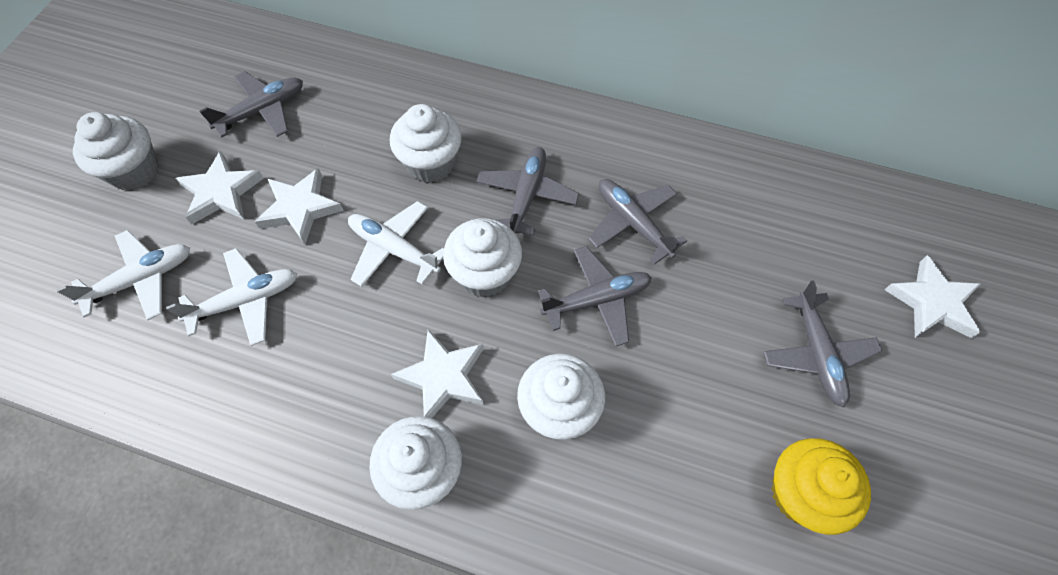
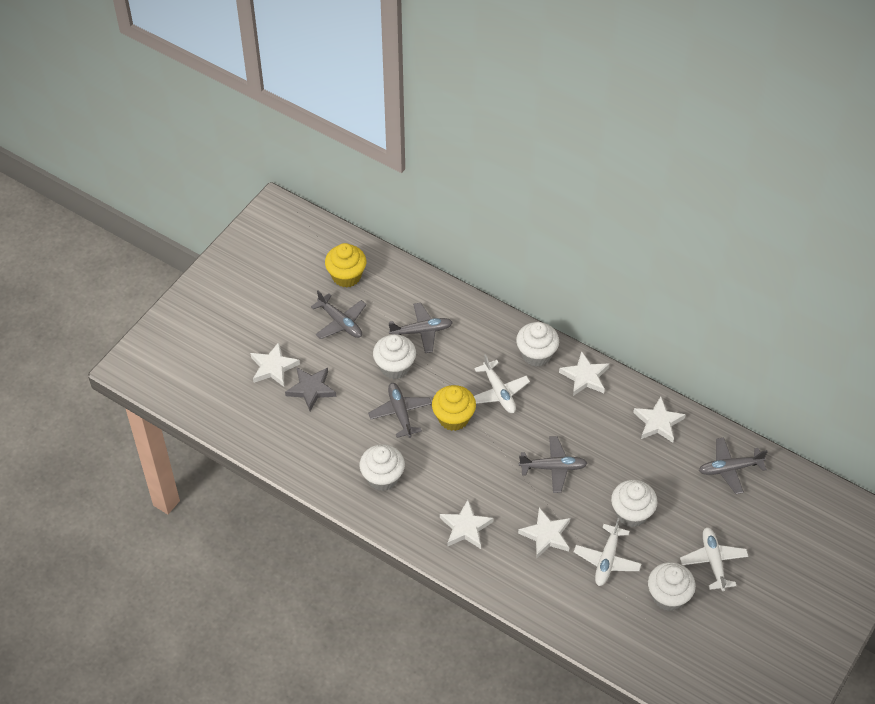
grey star: none = 0 -> [285,368,336,411] = 1
white star: [176,151,264,224] [255,168,344,244] [391,329,484,418] [885,255,981,338] = 4 -> [250,342,300,387] [440,500,493,549] [518,507,570,558] [559,351,609,396] [633,397,686,443] = 5
yellow cupcake: [772,438,871,535] = 1 -> [325,243,366,288] [432,385,476,431] = 2

